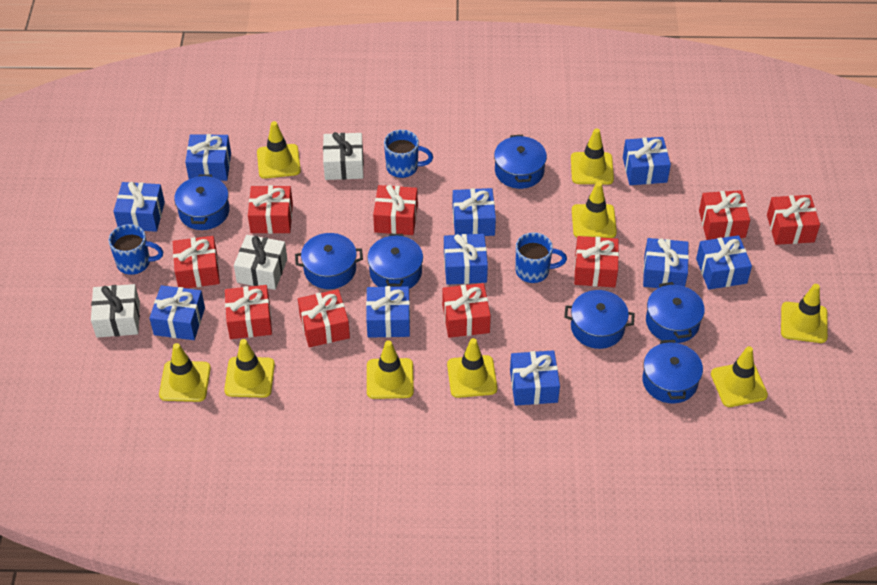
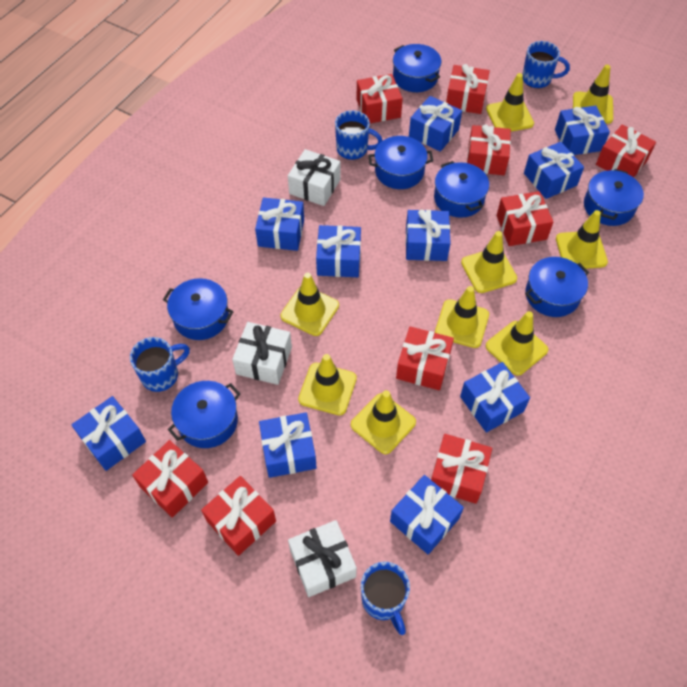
blue mug: [108,224,163,275] [384,130,433,178] [516,232,567,283] = 3 -> [130,337,190,392] [335,110,383,160] [361,562,410,635] [523,41,570,88] = 4

